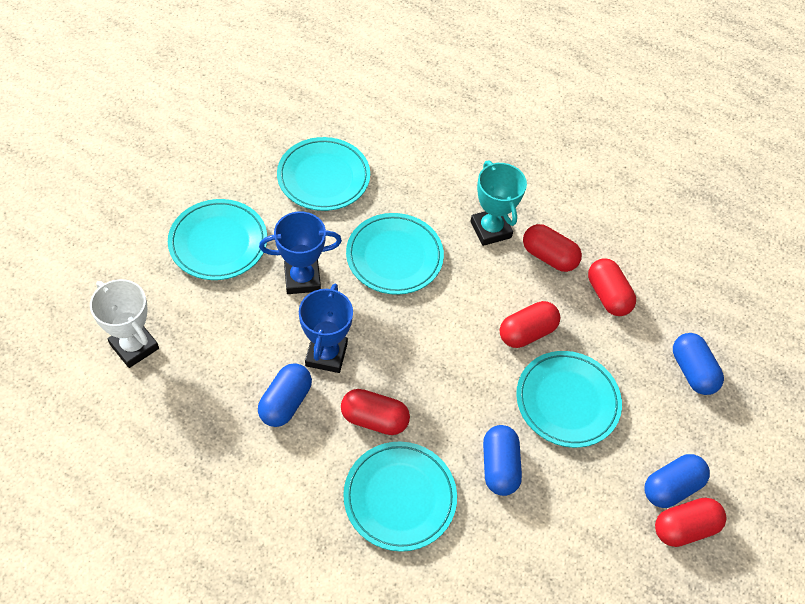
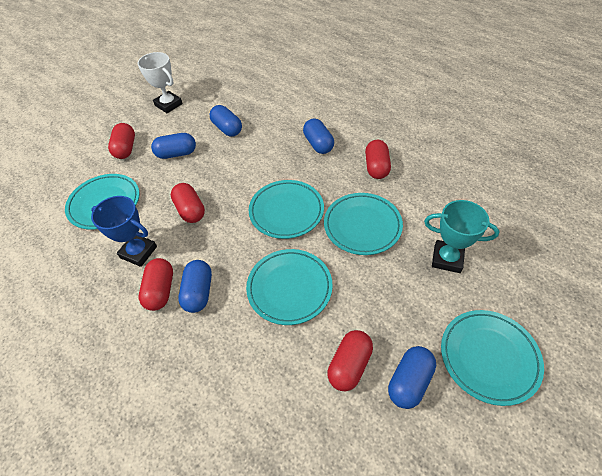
blue capsule: [258,363,312,427] [483,425,522,496] [644,454,710,508] [673,333,724,395] = 4 -> [151,133,196,159] [178,260,212,313] [210,105,242,137] [303,118,334,154] [388,346,436,409] = 5
blue trophy: [259,212,342,294] [299,284,353,373] = 2 -> [91,196,157,267] = 1

